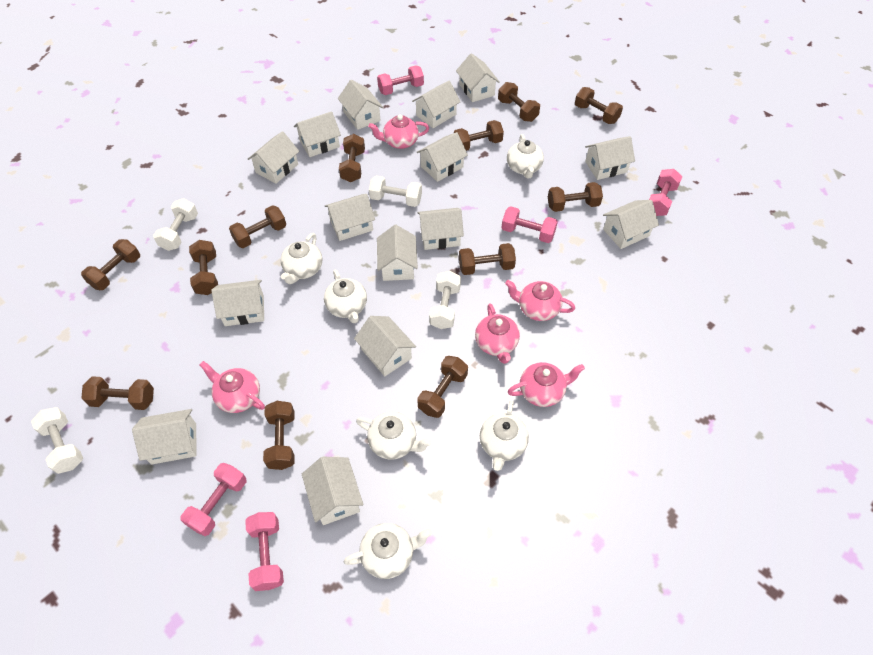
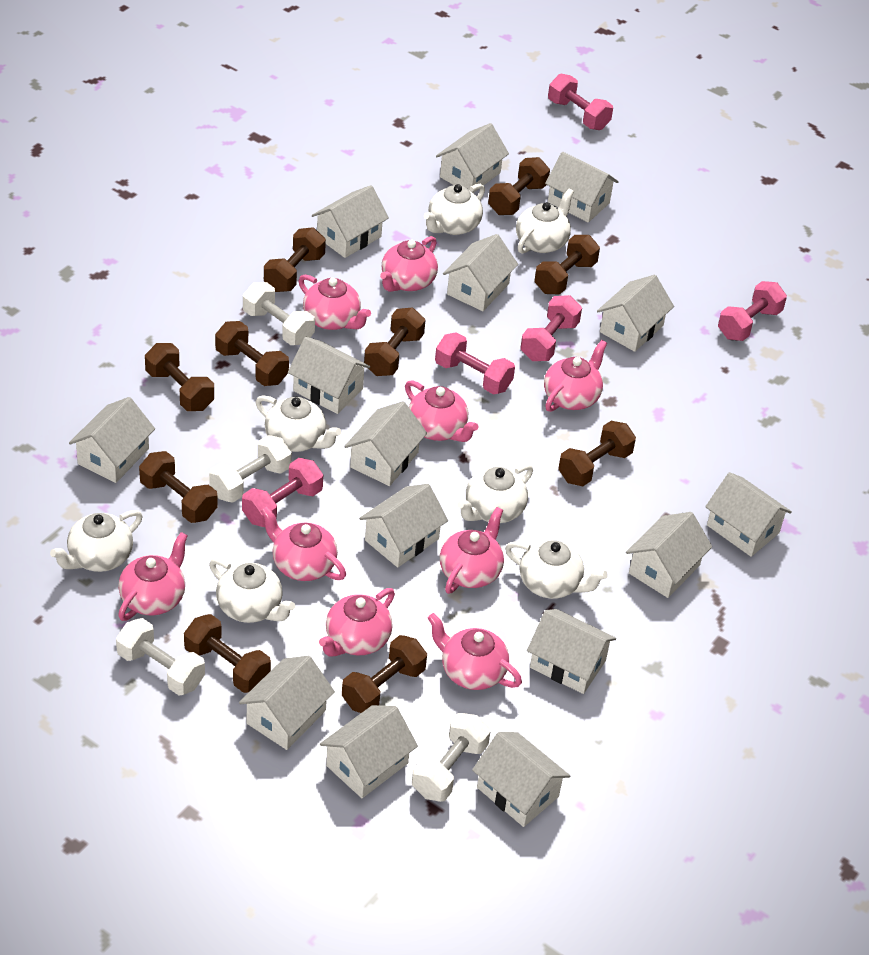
brown dumbbell: [81,239,140,290] [82,376,154,410] [189,240,218,295] [229,205,286,248] [263,401,294,470] [339,134,365,182] [417,356,468,418] [454,120,504,151] [459,243,516,275] [498,82,540,122] [548,182,603,212] [575,87,623,124] = 12 -> [139,451,218,523] [145,343,214,411] [184,614,271,693] [215,321,289,386] [264,227,326,292] [342,635,427,713] [364,308,425,376] [488,157,550,215] [534,235,600,295] [558,421,636,486] = 10
pink teapot: [199,361,265,413] [368,115,429,149] [475,303,520,364] [505,280,575,321] [508,362,585,407] = 5 -> [118,532,188,621] [260,506,346,581] [298,274,371,330] [319,588,395,657] [380,236,438,292] [405,380,478,442] [428,613,522,690] [440,507,504,594] [544,340,607,412] = 9
white teapot: [280,233,322,284] [324,270,367,323] [343,523,432,579] [356,412,432,460] [480,400,529,471] [507,134,544,178] = 6 -> [50,510,143,572] [209,558,295,623] [256,395,341,452] [424,184,485,235] [458,464,533,523] [505,540,608,599] [516,189,574,254] = 7

